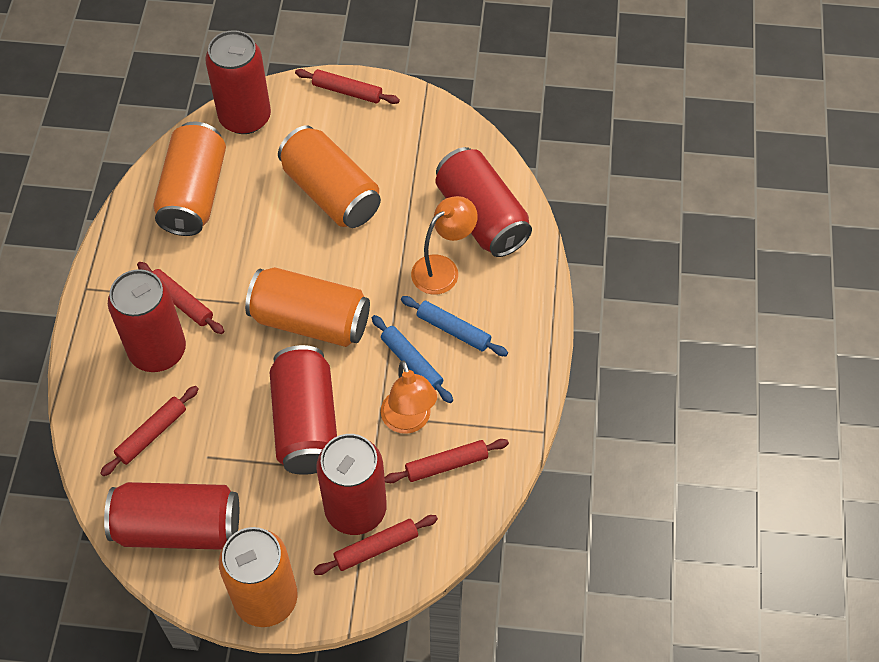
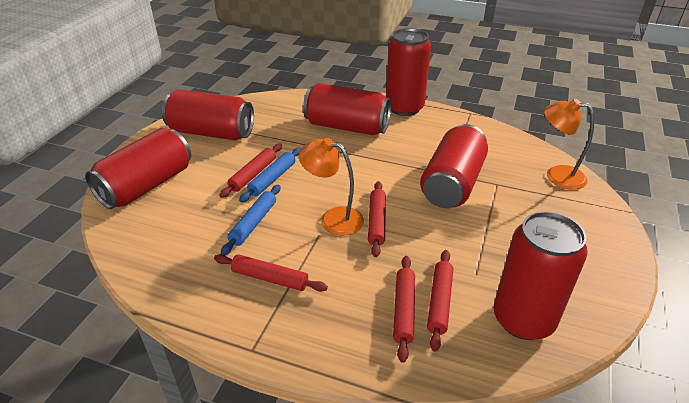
orange can: [153,122,226,236] [219,527,298,627] [245,267,370,347] [278,125,381,228] = 4 -> none = 0

